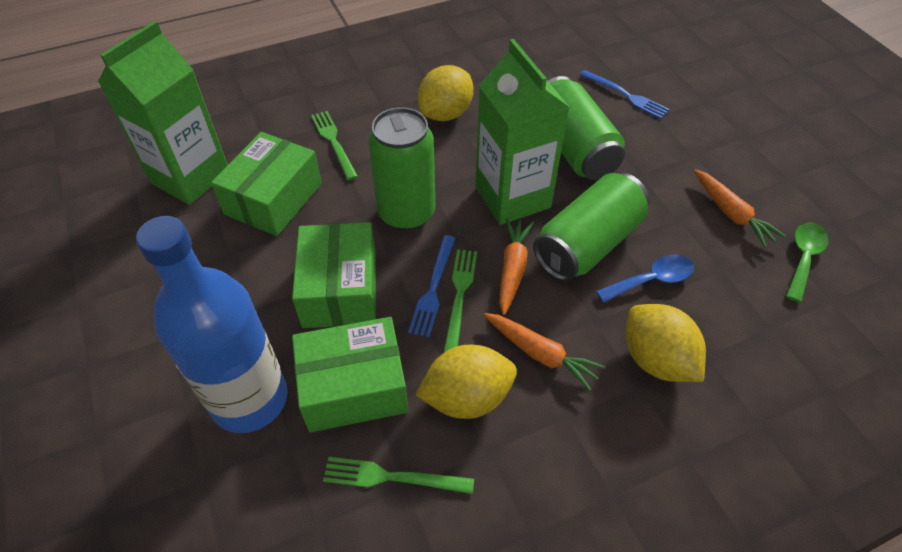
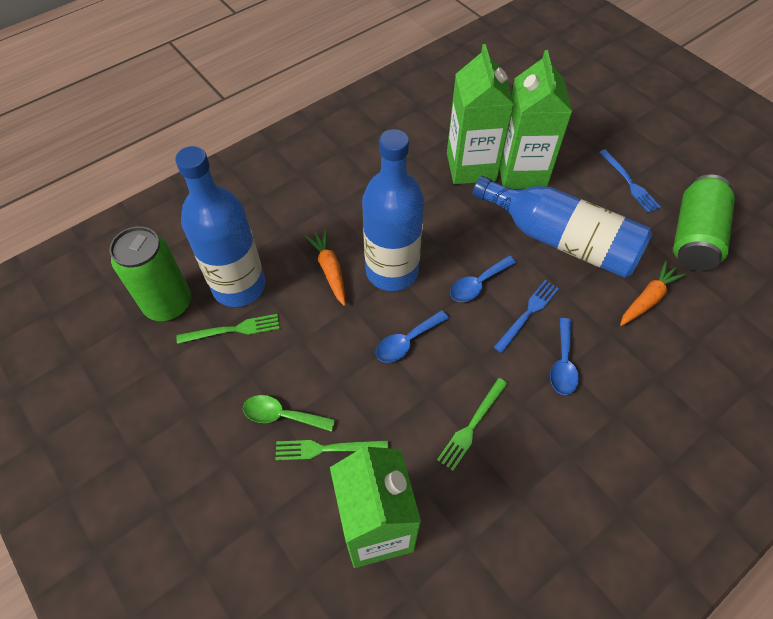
blue bottle: [136,216,288,433] = 1 -> [175,146,265,307] [362,129,424,291] [473,176,652,278] = 3
blue spoon: [596,255,694,303] = 1 -> [376,310,449,363] [450,256,516,302] [550,318,579,395] = 3
green box: [211,132,322,236] [292,222,376,328] [292,317,409,432] = 3 -> none = 0
green can: [368,107,435,231] [533,173,649,281] [548,76,625,180] = 3 -> [110,226,191,321] [673,175,735,271] = 2
green carton: [98,21,228,205] [475,39,570,225] = 2 -> [330,442,421,568] [447,44,514,184] [500,50,572,189] = 3
orange carrot: [484,313,605,391] [499,218,534,315] [694,169,786,248] = 3 -> [305,229,346,306] [620,261,686,326] = 2
yellow lemon: [415,345,517,419] [418,65,474,121] [626,304,706,382] = 3 -> none = 0

